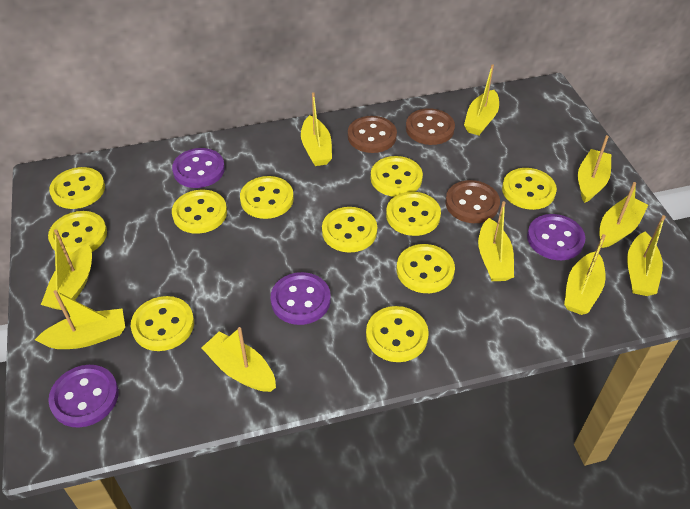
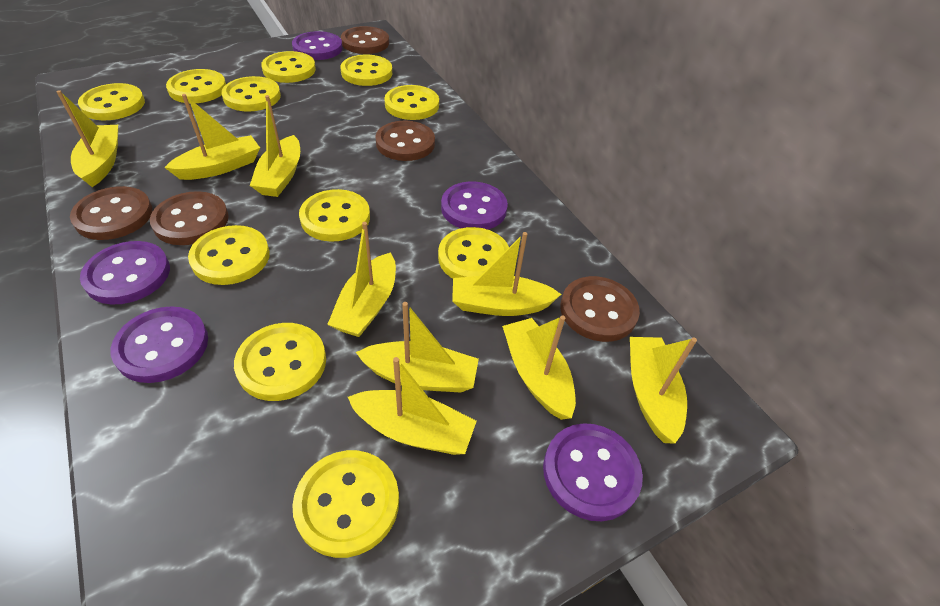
brown button: [348,116,397,153] [406,108,455,145] [445,180,500,223] = 3 -> [70,186,153,240] [150,191,229,245] [341,26,389,54] [375,121,435,161] [560,276,640,342] = 5
purple button: [48,365,119,427] [172,148,225,188] [271,272,331,325] [527,214,585,260] = 4 -> [80,241,170,305] [111,306,208,383] [292,31,342,60] [441,182,508,230] [543,423,643,521] = 5
yellow boat: [35,290,125,349] [41,229,92,311] [201,327,276,392] [301,92,332,166] [464,64,499,136] [478,201,514,281] [564,234,606,315] [578,135,611,203] [599,182,648,248] [627,215,666,296] = 10 -> [56,90,118,187] [164,94,260,180] [250,95,300,197] [327,222,396,337] [348,357,477,455] [356,302,479,393] [452,232,561,316] [502,315,576,420] [630,337,697,444] = 9

